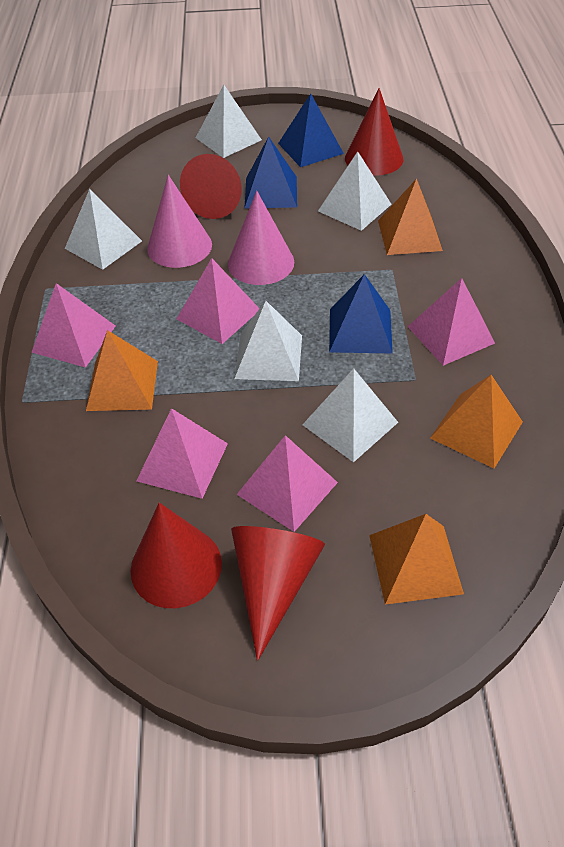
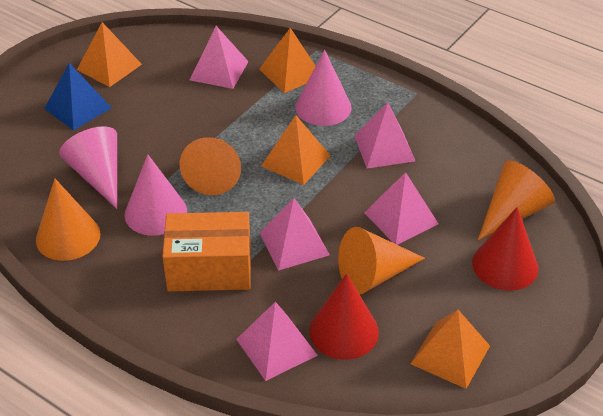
blue pyramid: [244,137,297,209] [278,94,344,167] [329,274,393,354] = 3 -> [44,63,112,131] = 1
orange box: none = 0 -> [162,212,251,292] = 1
orange cone: none = 0 -> [36,179,101,261] [180,137,241,195] [338,227,425,294] [478,160,555,240] = 4
pink cone: [147,175,212,268] [228,191,294,285] = 2 -> [59,126,117,209] [125,154,187,236] [295,50,352,126] = 3
red cone: [131,502,222,608] [180,154,242,219] [231,526,325,661] [345,88,403,176] = 4 -> [309,273,379,360] [472,207,538,291] = 2
white pyramid: [65,189,142,270] [196,85,262,158] [234,301,302,381] [302,368,398,462] [318,151,391,231] = 5 -> none = 0

